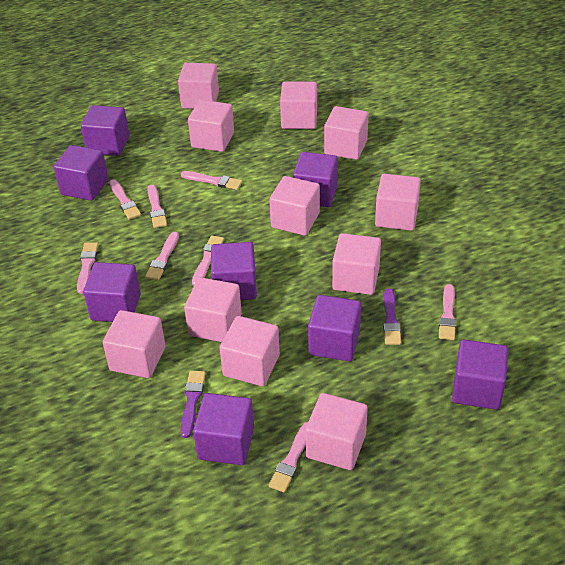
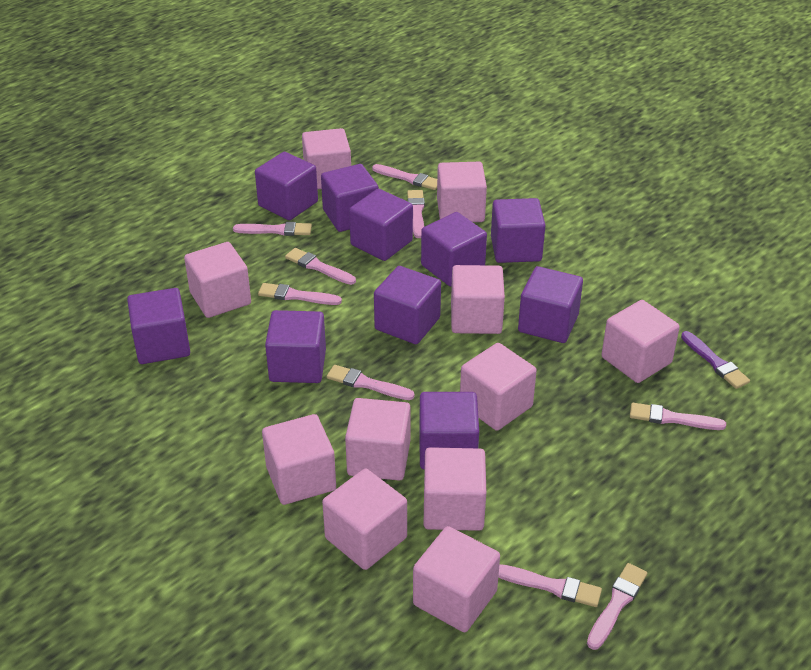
pink brush: [77,242,98,294] [109,179,141,220] [145,232,179,281] [148,184,167,228] [181,171,242,190] [192,235,224,285] [269,422,308,492] [439,284,456,340] = 8 -> [233,222,312,236] [258,283,342,305] [285,248,356,285] [327,365,415,400] [372,164,437,190] [407,190,425,238] [498,564,602,607] [587,563,647,650] [630,403,726,430] = 9
purple brush: [180,371,206,438] [383,289,401,345] = 2 -> [681,331,750,389] = 1
purple cube: [54,145,108,201] [81,105,129,156] [83,262,141,322] [193,393,254,465] [211,242,257,300] [293,152,338,207] [308,295,361,361] [452,339,508,410] = 8 -> [127,288,190,364] [255,152,318,220] [265,310,326,383] [321,164,379,232] [349,189,413,261] [374,266,441,344] [419,392,479,470] [421,212,487,286] [491,198,546,263] [518,266,583,343] = 10

